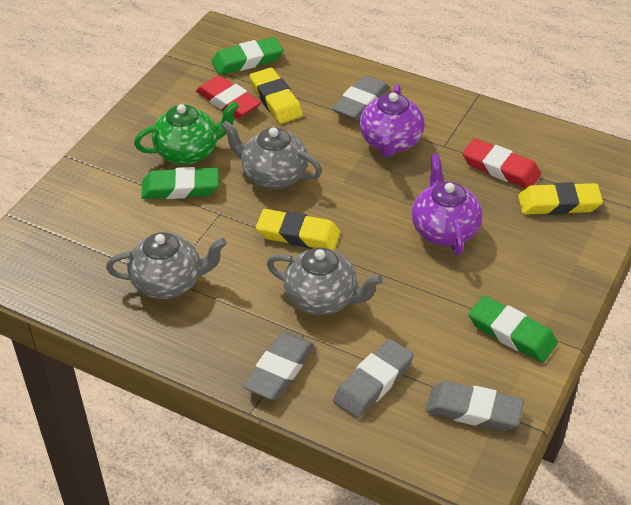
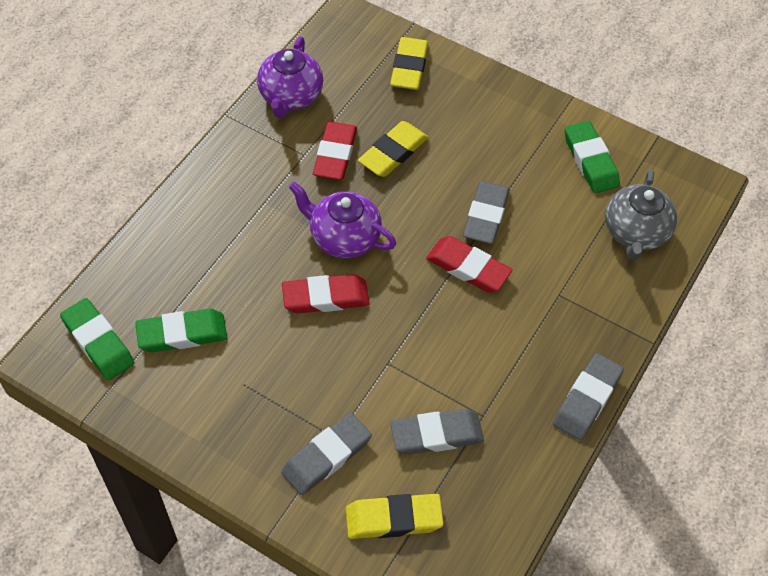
green teapot: [134,101,239,165] = 1 -> none = 0
grey teapot: [106,232,227,299] [221,121,322,189] [267,247,383,315] = 3 -> [605,169,677,261] = 1
red eraser: [196,75,261,119] [462,138,541,188] = 2 -> [282,274,370,314] [313,121,357,180] [426,236,512,293] = 3

